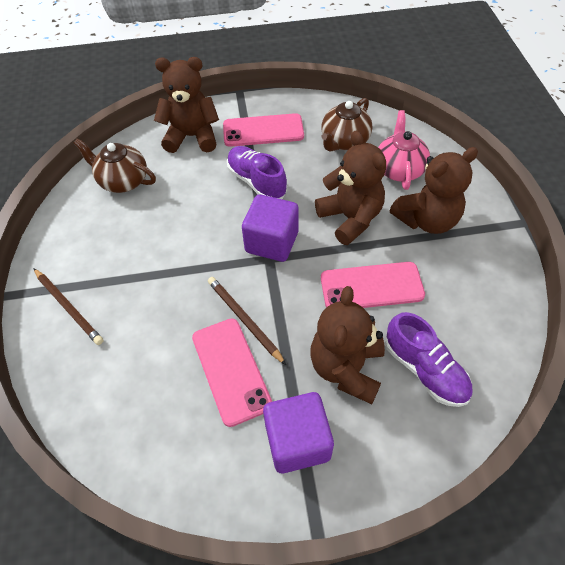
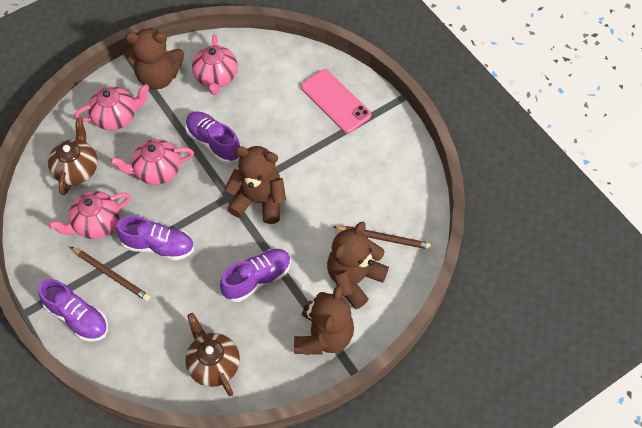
pink phone: [192,318,272,427] [223,113,304,147] [321,262,425,308] = 3 -> [301,69,371,133] = 1
pink teapot: [378,110,430,190] = 1 -> [48,191,131,239] [74,84,149,130] [110,139,194,185] [192,34,238,95] = 4
purple cube: [242,194,299,262] [263,392,334,474] = 2 -> none = 0
purple shoe: [227,146,287,199] [385,312,472,407] = 2 -> [38,279,108,342] [116,216,194,261] [185,111,241,163] [220,249,291,302] = 4

